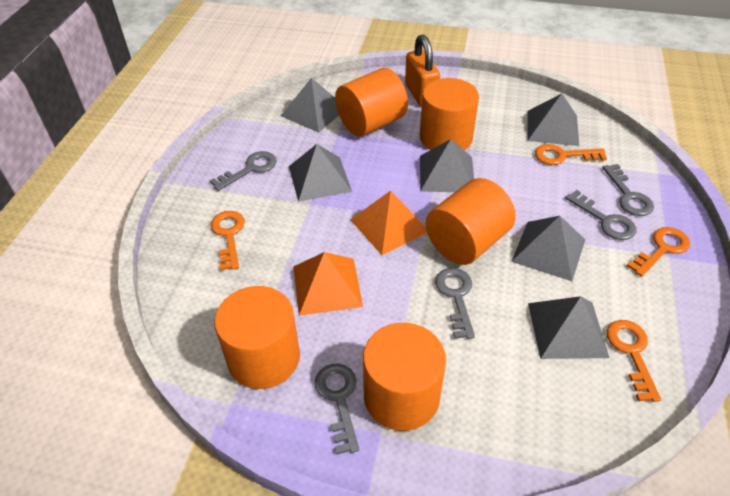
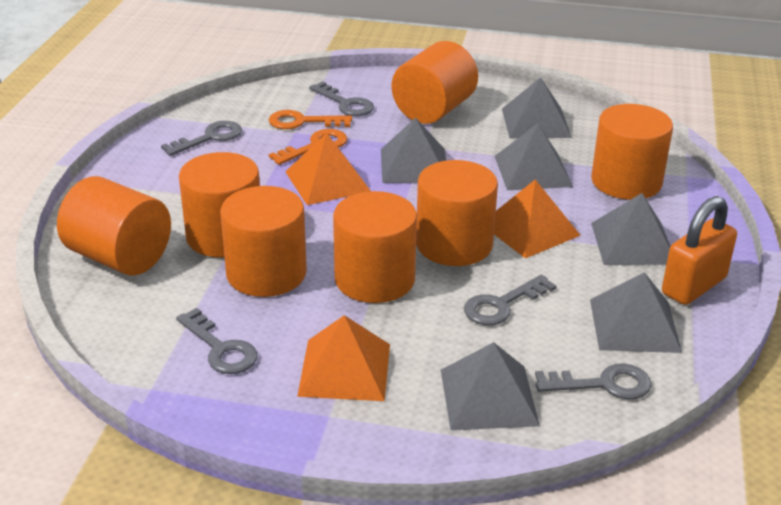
orange cylinder: [214,286,300,389] [335,68,408,137] [363,323,446,431] [420,78,479,150] [426,178,516,265] = 5 -> [57,176,171,276] [179,152,260,258] [220,186,307,297] [333,191,417,303] [392,41,478,124] [416,160,498,266] [591,104,673,200] = 7
orange key: [211,211,245,270] [535,144,607,165] [607,320,661,402] [627,227,690,277] = 4 -> [269,110,352,129] [269,129,348,165] = 2
orange pyramid: [293,252,363,316] [350,191,427,255] = 2 -> [285,133,371,205] [297,315,390,401] [494,180,581,258] = 3

